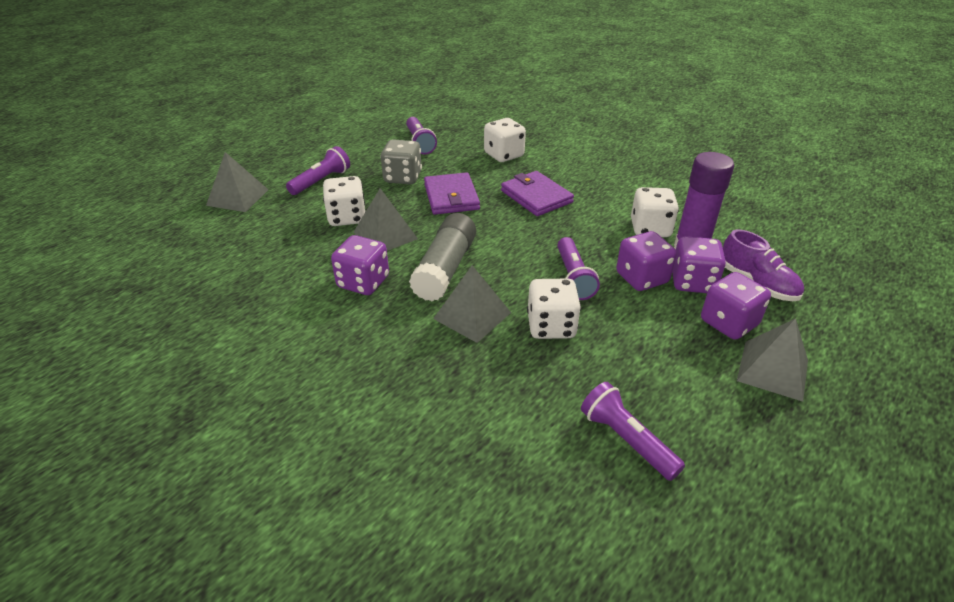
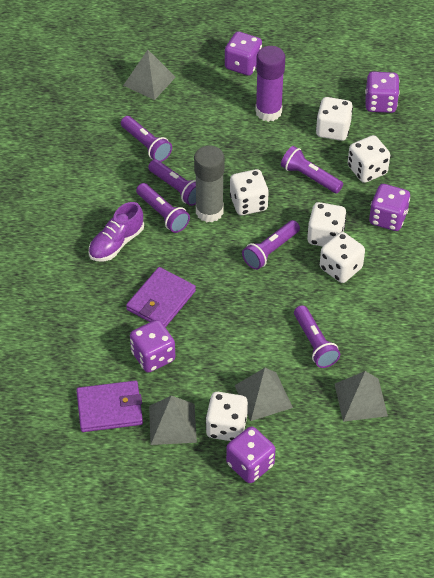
grey dice: [380,139,422,185] = 1 -> none = 0
purple dice: [331,235,389,295] [616,231,677,291] [672,236,726,293] [701,272,771,340] = 4 -> [130,320,175,373] [225,32,262,76] [226,426,275,483] [365,71,400,113] [369,184,410,231] = 5
purple flashlight: [286,146,350,195] [406,117,437,154] [557,237,600,300] [581,382,685,481] = 4 -> [121,116,172,162] [136,183,190,233] [148,159,196,206] [242,220,300,270] [281,146,343,193] [294,305,340,368] = 6
white dice: [323,176,366,226] [484,118,526,162] [527,279,581,339] [631,187,679,237] = 4 -> [206,392,248,441] [230,169,269,215] [307,202,347,247] [316,97,353,141] [320,232,365,283] [348,135,390,183] = 6

